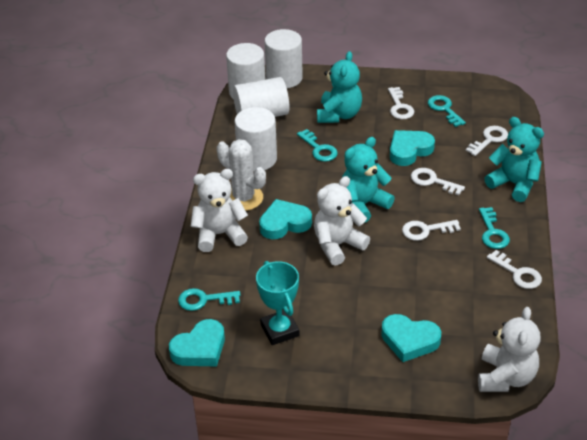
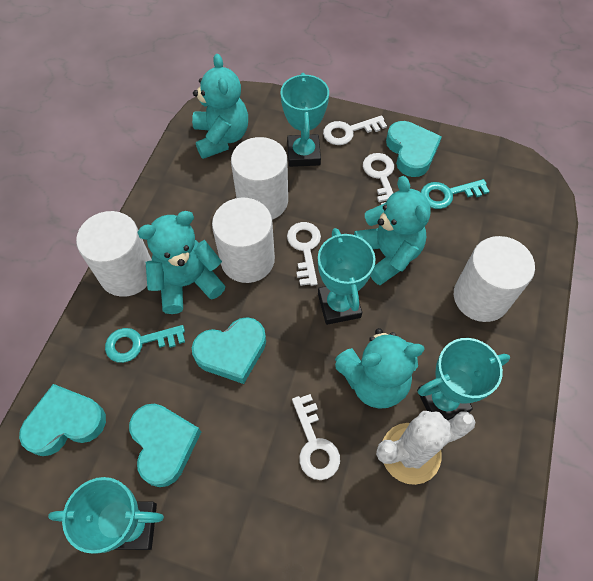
turquoise key: [178,288,241,311] [297,129,338,162] [428,95,466,127] [479,207,510,249] = 4 -> [105,325,185,363] [421,179,489,209] = 2
turquoise teddy bear: [317,51,362,123] [342,137,395,223] [484,117,544,202] = 3 -> [137,211,225,314] [192,54,248,159] [335,328,425,409] [354,176,431,285] = 4
turquoise trophy: [256,261,299,345] = 1 -> [48,477,164,554] [280,73,329,167] [318,228,376,325] [417,338,510,420] = 4
white key: [388,87,414,119] [402,220,461,241] [411,168,465,195] [466,126,508,156] [487,250,542,289] = 5 -> [287,222,321,286] [292,394,340,480] [323,115,387,145] [363,153,394,205] = 4
white teddy bear: [191,169,248,252] [314,176,370,266] [478,307,541,392] = 3 -> none = 0

